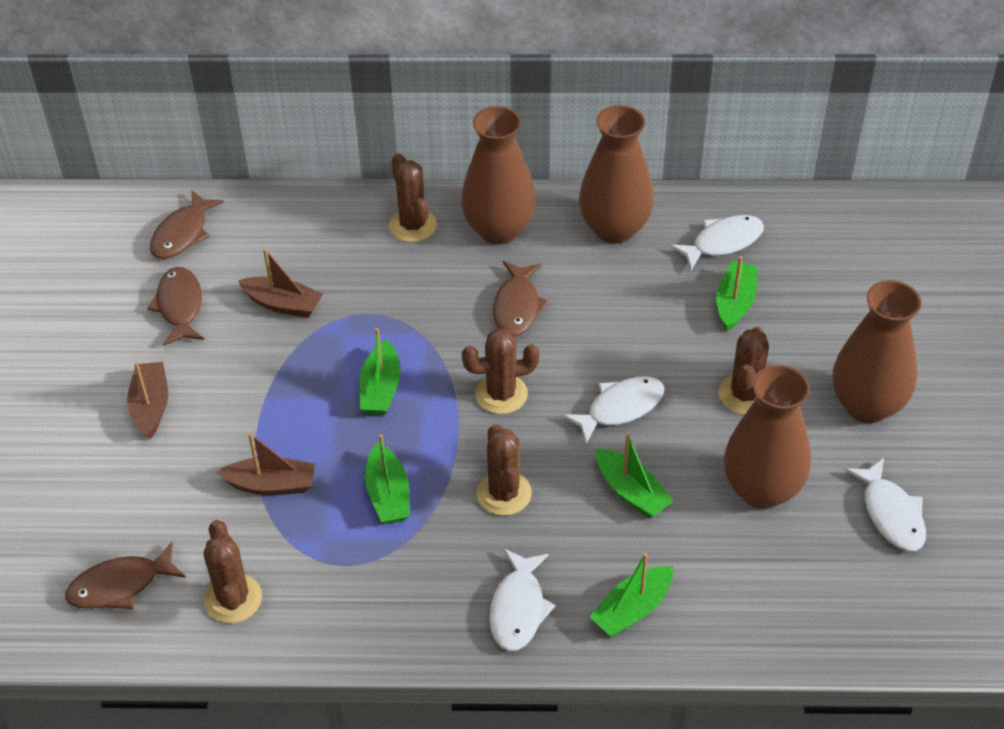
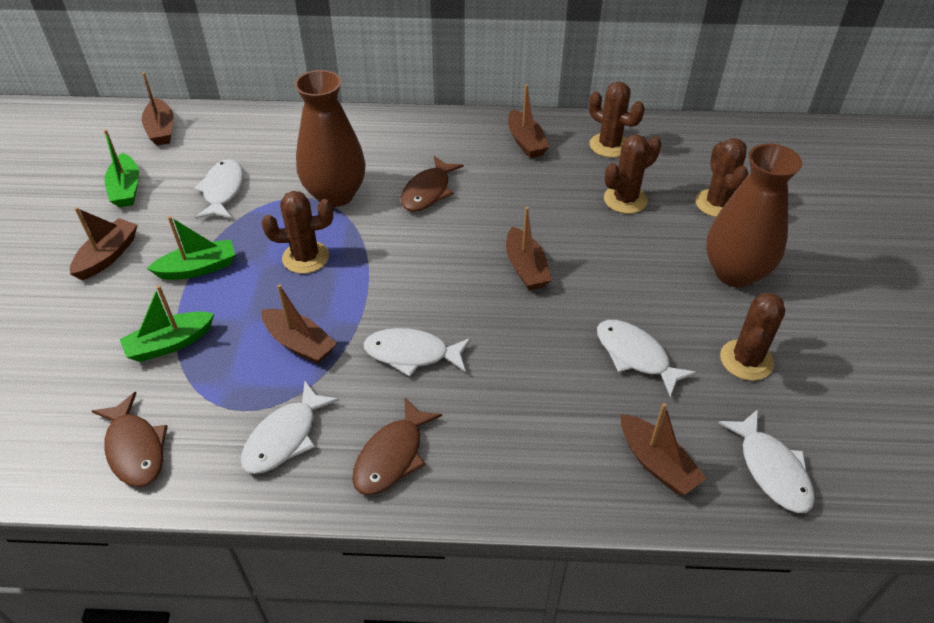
brown boat: [127,362,168,439] [217,433,315,495] [238,248,323,318] = 3 -> [70,207,138,280] [142,72,174,146] [262,284,337,364] [506,207,552,290] [508,84,550,158] [621,403,707,495] = 6
brown fish: [65,542,186,609] [147,267,204,346] [150,190,224,259] [493,261,549,337] = 4 -> [92,392,168,487] [352,397,442,495] [401,156,464,212] = 3
brown vase: [461,106,536,244] [579,105,654,244] [724,365,811,509] [832,280,922,423] = 4 -> [295,70,366,207] [706,144,802,288] = 2
green boat: [359,328,401,415] [365,434,410,524] [589,553,673,637] [596,433,674,518] [716,256,757,331] = 5 -> [104,130,139,208] [120,285,214,362] [147,216,235,280] = 3
white fish: [489,549,555,651] [562,376,665,444] [669,215,764,270] [844,458,926,551] = 4 -> [194,159,244,219] [241,381,339,474] [364,328,471,377] [597,320,697,397] [718,409,815,513] = 5

